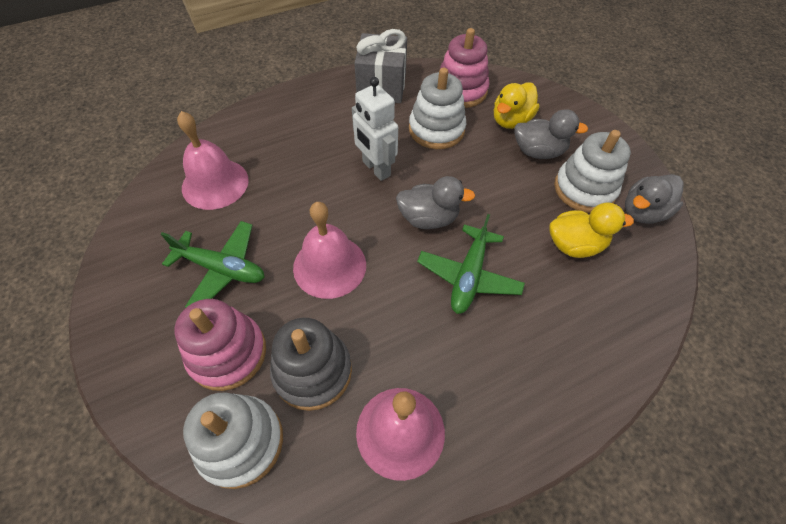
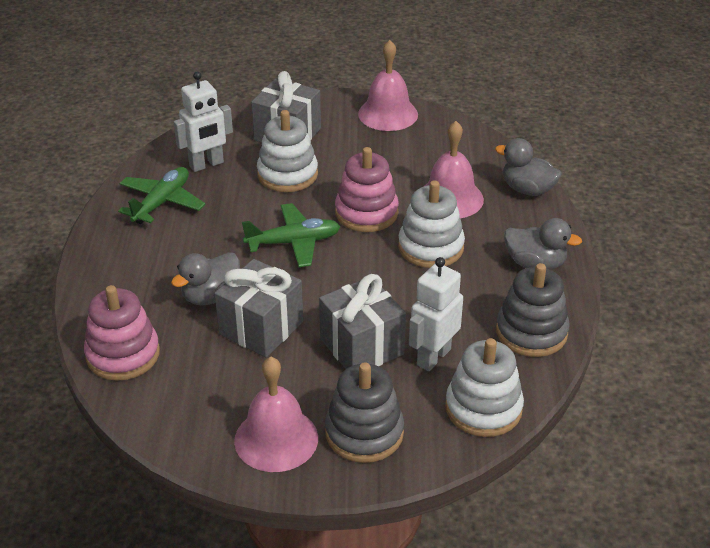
grey gift: [355,29,407,103] = 1 -> [215,259,303,357] [251,71,321,142] [319,274,406,369] = 3
grey stacking toy: [270,318,352,411] = 1 -> [325,362,404,463] [496,263,570,357] = 2
white robot: [352,77,398,181] = 1 -> [174,72,233,172] [409,257,463,371] = 2
yellow duck: [494,82,540,129] [549,202,634,258] = 2 -> none = 0

